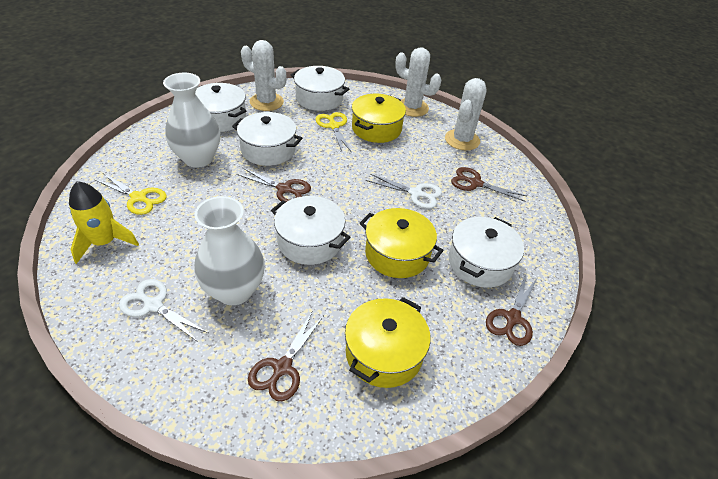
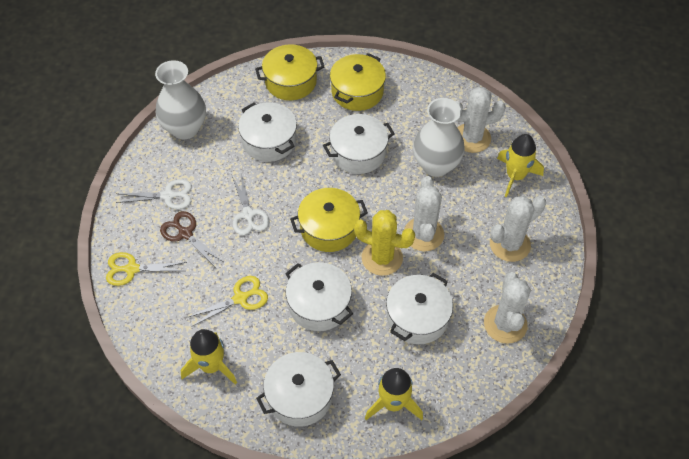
brown scissors: [237,168,311,202] [248,310,324,401] [451,167,526,202] [486,275,537,346] = 4 -> [160,211,224,268] = 1
white cactus: [241,40,286,111] [395,47,441,117] [445,78,487,150] = 3 -> [404,176,444,251] [455,87,506,153] [484,272,531,344] [490,196,546,262] = 4
yellow cactus: none = 0 -> [354,210,415,276] = 1
yellow rocket: [69,181,139,264] = 1 -> [181,329,237,385] [365,368,423,420] [497,134,544,197] = 3

